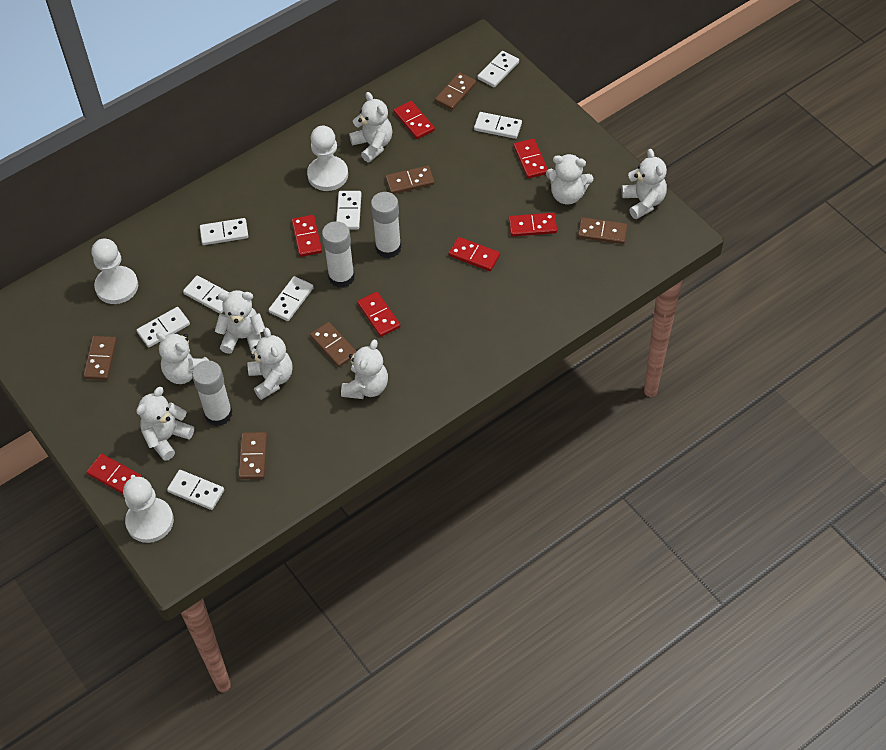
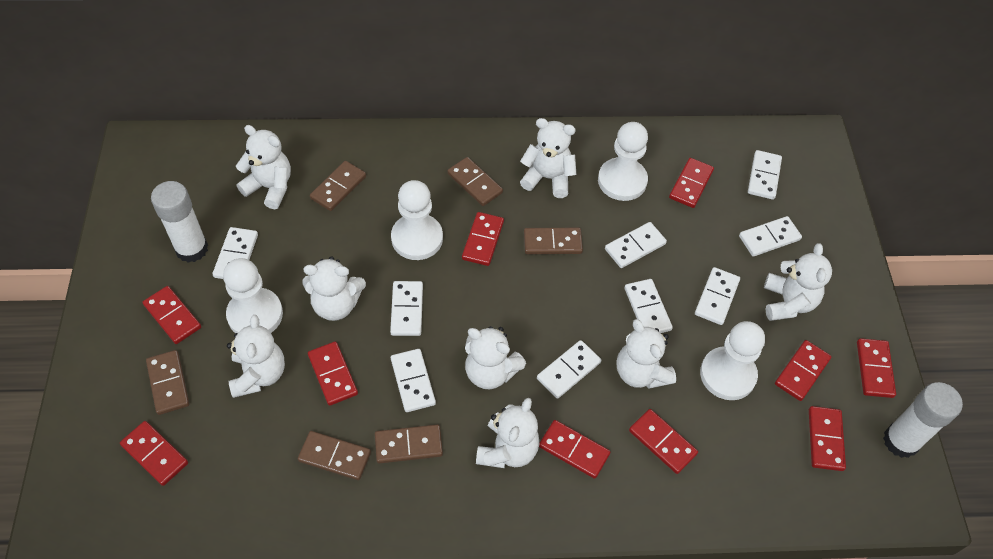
red domino: [86,454,142,494] [292,215,322,257] [357,292,401,337] [394,101,435,139] [449,237,500,271] [509,213,557,237] [513,138,548,179] = 7 -> [120,421,188,486] [143,286,201,344] [308,341,358,406] [462,212,504,266] [539,420,610,479] [629,409,698,474] [669,158,714,208] [775,340,831,401] [809,406,846,471] [857,338,896,398] = 10
white domino: [137,307,190,348] [167,470,224,510] [183,275,229,314] [200,218,248,245] [269,276,314,321] [336,191,362,230] [474,112,522,139] [478,51,519,87] = 8 -> [213,227,258,279] [390,281,423,336] [391,349,436,412] [537,340,601,399] [605,222,667,268] [624,279,673,333] [695,267,740,325] [739,216,802,257] [748,150,782,200] = 9
white glue stick: [192,360,232,426] [322,221,355,288] [371,192,401,258] = 3 -> [151,181,208,262] [883,382,963,458] = 2
white pawn: [91,239,138,304] [123,477,174,543] [307,126,348,191] = 3 -> [223,258,283,333] [391,180,443,260] [598,122,648,201] [700,321,765,400] = 4

